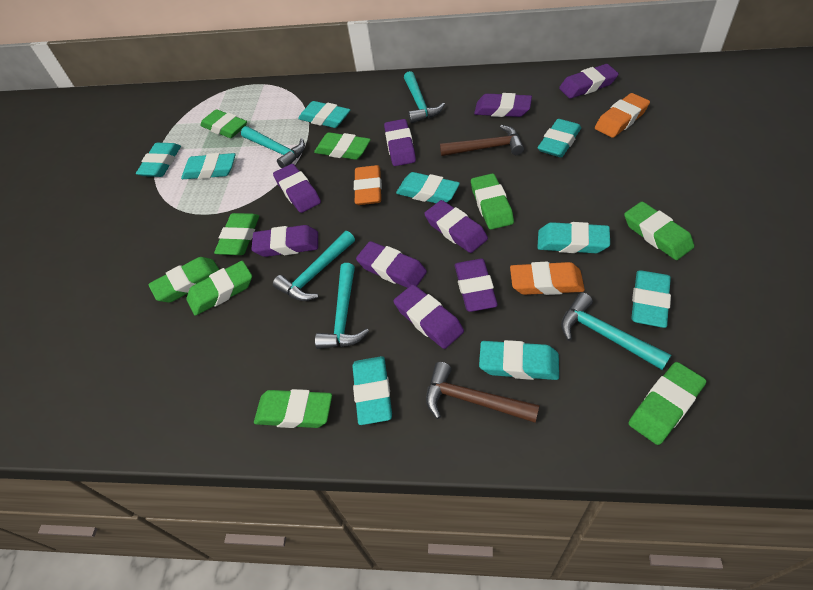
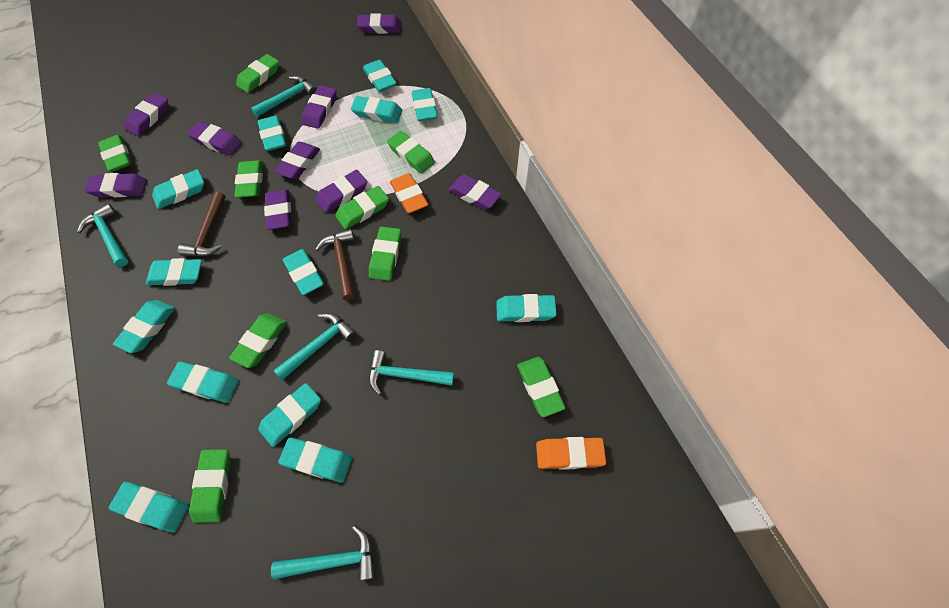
orange eraser: [354,165,382,205] [510,262,585,295] [595,93,650,138] = 3 -> [390,173,428,213] [536,437,606,470] = 2
turquoise eraser: [136,143,181,177] [181,153,236,179] [298,101,350,128] [352,356,392,425] [396,172,460,203] [479,340,559,380] [537,222,610,253] [538,119,581,157] [631,270,671,328] = 9 -> [109,482,189,532] [113,300,175,353] [146,258,202,286] [152,169,204,209] [167,362,239,403] [258,115,287,151] [258,383,321,447] [278,438,352,482] [283,249,324,295] [351,96,402,123] [363,60,397,92] [412,88,438,121] [496,294,557,322] = 13

